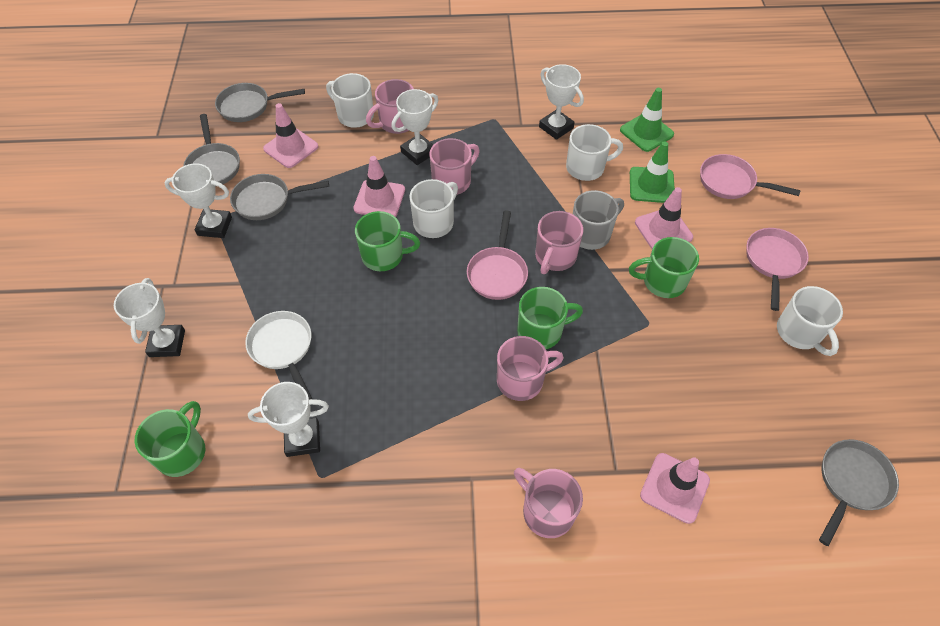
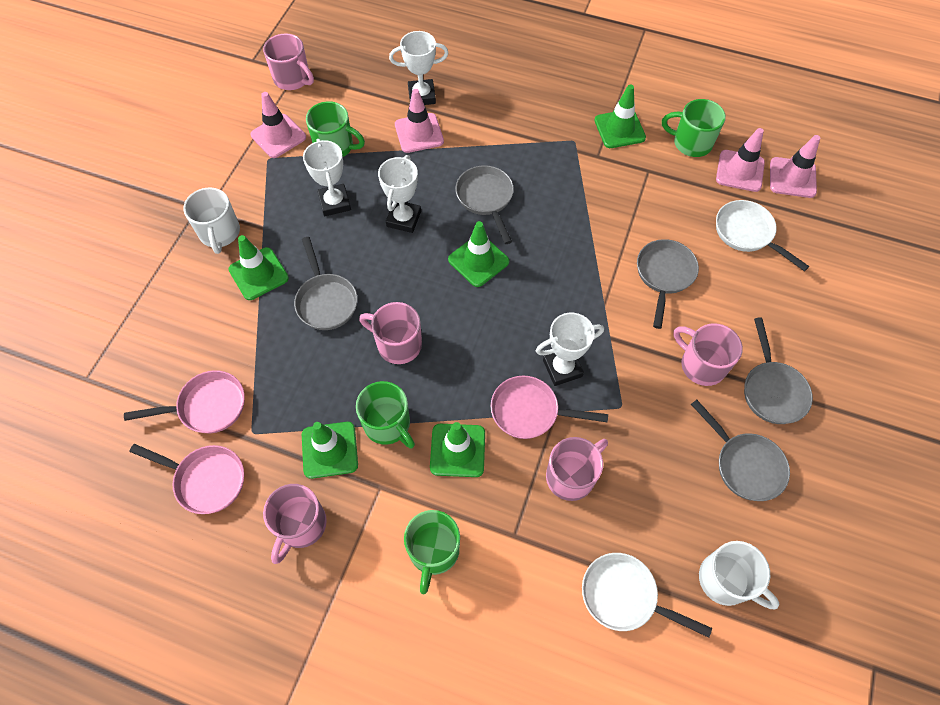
green traffic cone: [620,88,674,152] [630,141,675,203] = 2 -> [228,235,289,300] [302,422,358,479] [430,422,485,477] [448,221,509,287] [595,85,646,148] = 5
grey mug: [573,190,624,250] = 1 -> none = 0
grey pan: [183,114,240,187] [215,83,305,122] [230,174,329,220] [819,439,899,546] = 4 -> [294,237,358,330] [455,165,514,244] [637,239,699,329] [691,400,790,501] [744,317,813,424] = 5
white mug: [326,73,374,128] [409,179,458,238] [566,124,623,181] [777,286,843,356] = 4 -> [183,187,240,254] [699,541,780,609] = 2
white pan: [245,311,312,399] = 1 -> [582,553,712,638] [716,200,809,271] = 2
white trophy: [114,278,185,357] [164,164,232,238] [248,382,329,457] [391,89,438,165] [539,64,584,140] = 5 -> [303,139,351,216] [378,155,421,233] [389,31,449,105] [536,313,604,386] = 4

